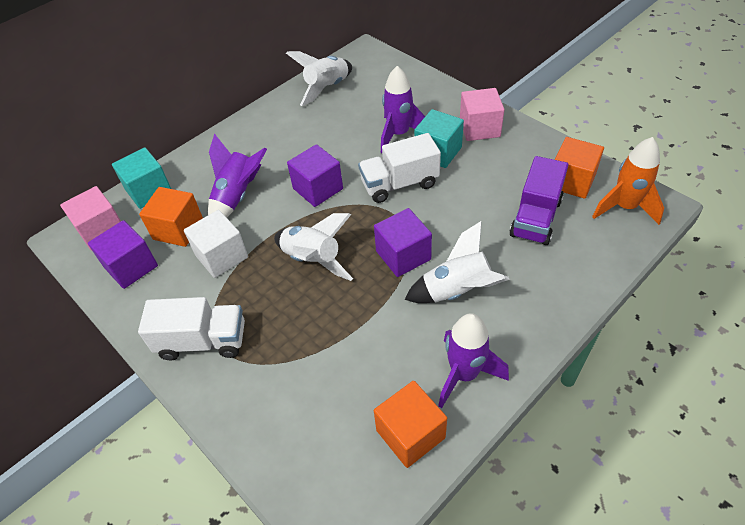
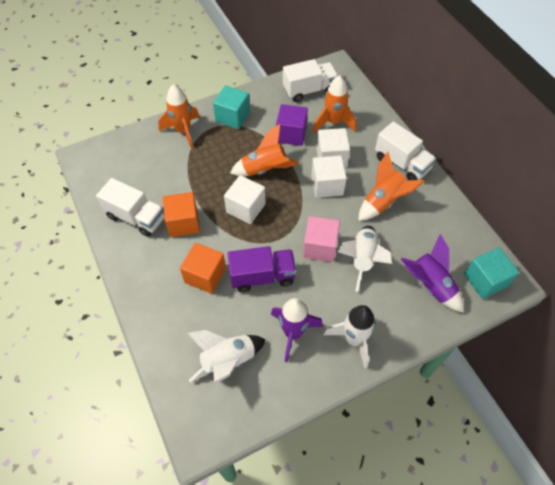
orange cube: [139,187,203,247] [374,381,447,468] [555,137,604,199] = 3 -> [163,192,200,237] [180,243,226,294] = 2
orange rocket: [592,137,664,225] = 1 -> [158,85,200,149] [230,124,299,176] [313,75,356,133] [358,152,425,221] = 4
pink cube: [60,186,121,251] [460,88,505,141] = 2 -> [303,216,340,262] = 1
purple cube: [88,220,158,289] [287,144,343,207] [374,208,432,277] = 3 -> [276,104,308,146] = 1
purple rocket: [208,133,267,218] [381,66,425,153] [438,313,509,408] = 3 -> [271,298,323,362] [401,234,464,312] = 2
white cube: [184,210,248,278] = 1 -> [224,175,266,224] [311,155,347,198] [316,128,350,168] = 3
white truck: [138,297,245,360] [358,133,441,203] = 2 -> [96,178,164,237] [283,59,338,102] [375,121,437,180] = 3

